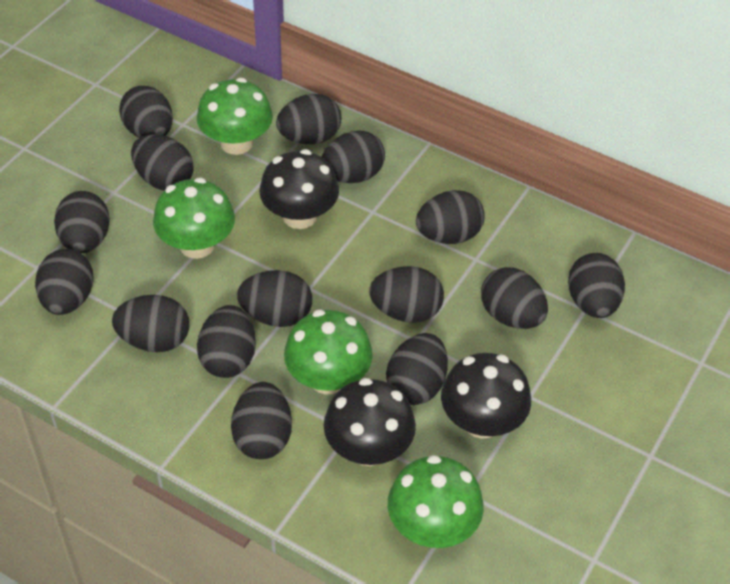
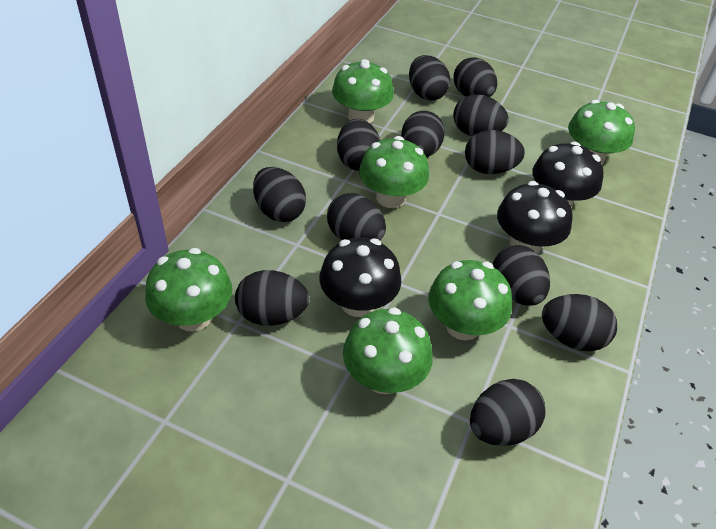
black egg: [35,249,94,315] [54,191,110,253] [112,295,189,352] [119,86,173,138] [131,134,194,191] [197,305,256,378] [231,382,292,459] [237,270,312,327] [276,94,341,144] [322,131,385,183] [369,266,444,323] [386,333,448,405] [416,190,485,244] [481,267,548,329] [568,253,625,318] = 15 -> [235,270,309,326] [253,167,306,222] [327,193,386,240] [337,119,380,171] [401,111,445,157] [409,55,450,101] [453,57,497,97] [453,94,509,136] [465,130,525,174] [470,379,546,446] [493,245,550,306] [542,294,617,351] = 12
green mushroom: [153,178,235,259] [197,78,273,155] [284,310,373,394] [388,455,484,548] = 4 -> [145,248,232,331] [332,59,394,123] [343,308,433,394] [359,136,429,208] [429,260,512,341] [568,100,635,164] = 6

